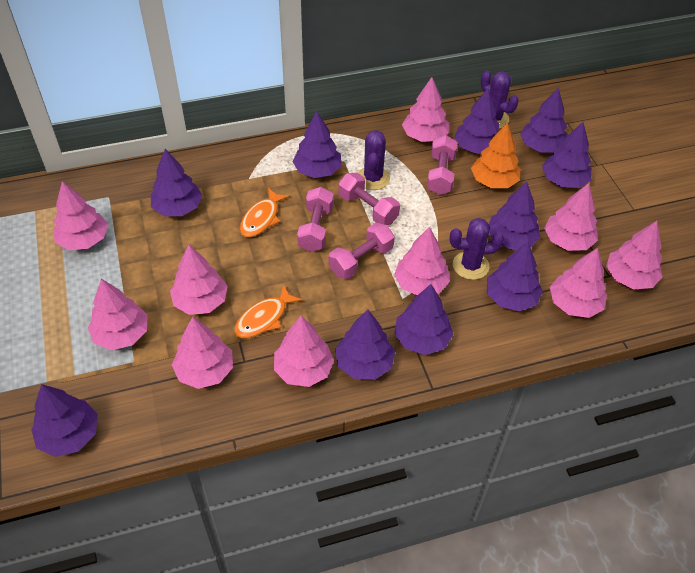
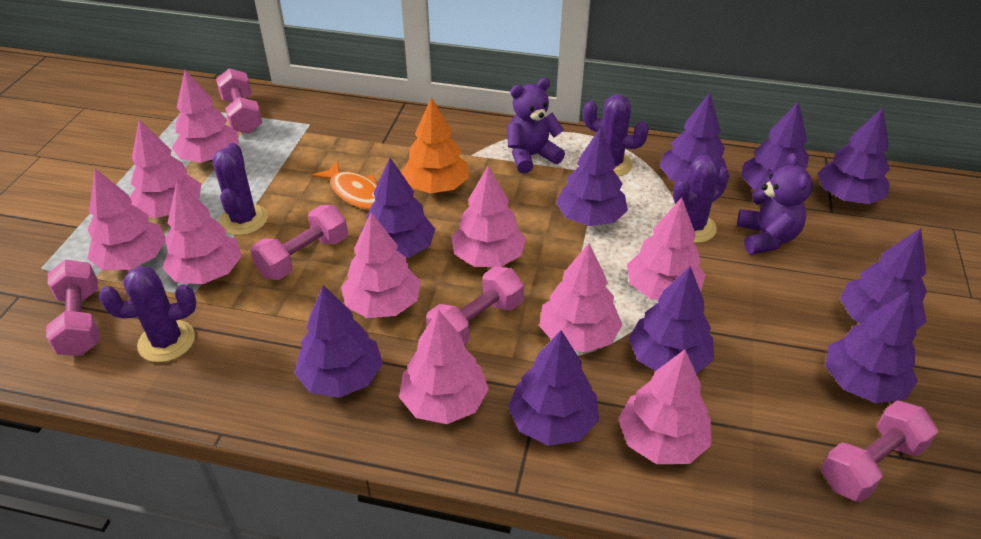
orange fish: [234,284,303,338] [240,188,290,237] = 2 -> [312,161,377,210] = 1
pink dumbbell: [297,187,334,252] [329,223,395,279] [338,173,400,225] [427,135,458,195] = 4 -> [46,260,100,356] [216,68,262,134] [250,205,348,280] [426,266,524,345] [821,400,938,502] = 5
purple cactus: [358,130,390,190] [450,218,504,280] [481,71,519,129] = 3 -> [99,266,196,363] [212,143,268,235] [583,94,649,177] [673,155,729,243] = 4
purple teddy bear: none = 0 -> [507,78,565,174] [737,153,813,254] = 2

